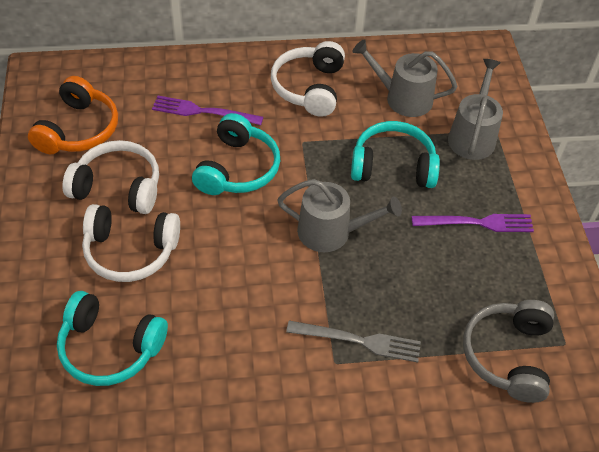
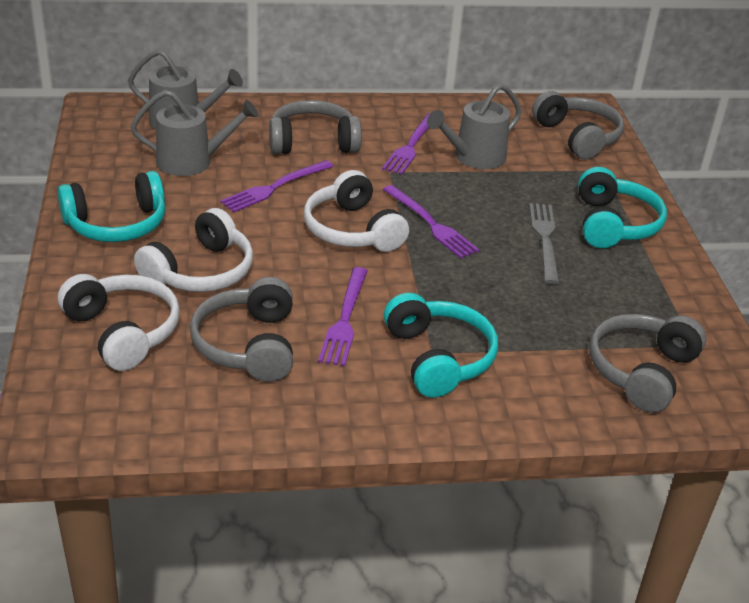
grey headphones: [463,300,554,403] = 1 -> [190,277,293,382] [269,100,362,154] [532,91,624,160] [589,314,706,413] = 4
orange headphones: [28,76,118,154] = 1 -> none = 0
purple fork: [152,96,263,125] [412,214,534,232] = 2 -> [220,160,334,212] [318,267,368,366] [382,113,430,175] [383,185,479,258] = 4

